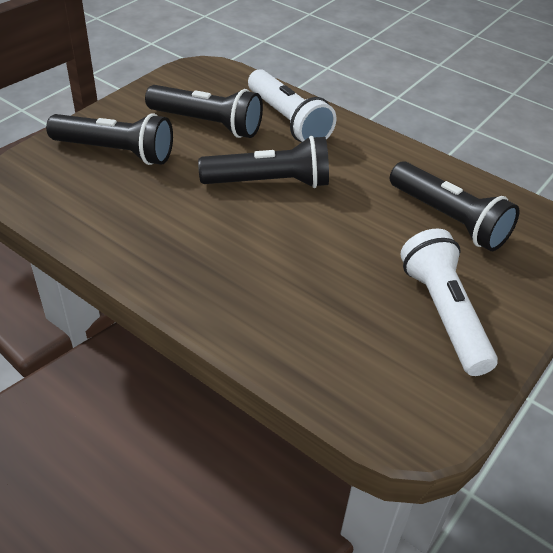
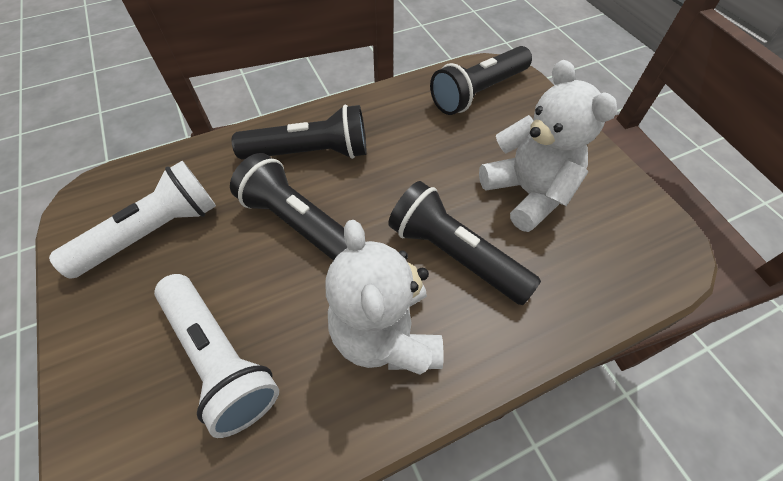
white teddy bear: none = 0 -> [325,220,444,375] [479,60,617,232] = 2

